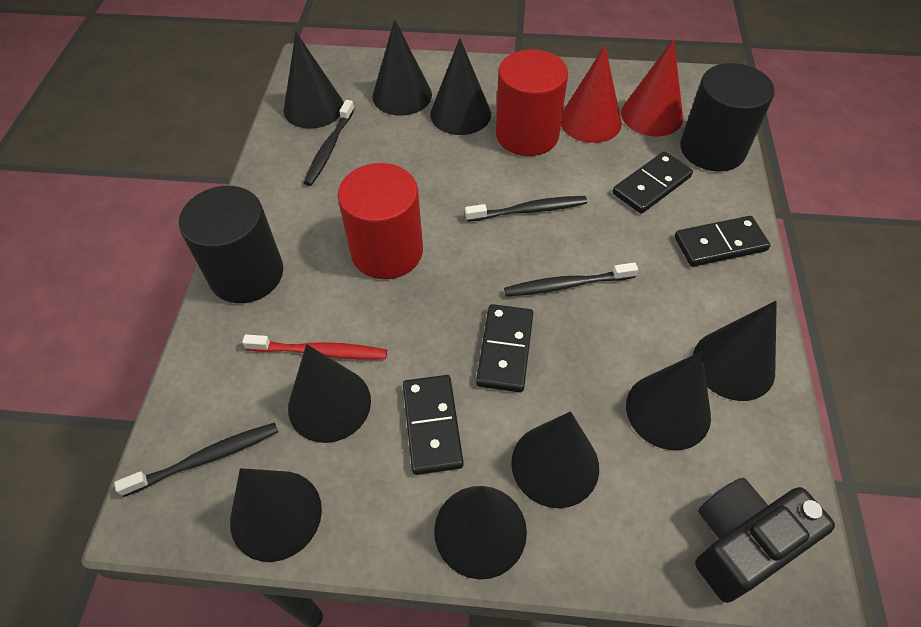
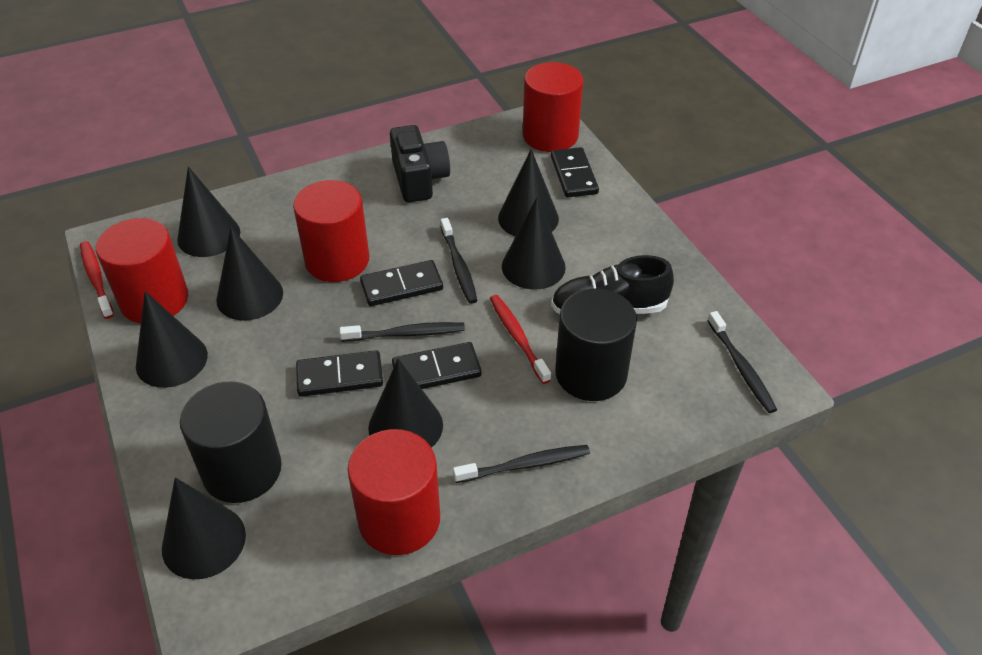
black cone: [230,468,322,562] [284,32,344,129] [288,344,371,443] [372,19,432,116] [430,38,491,135] [434,486,527,579] [511,411,599,508] [626,351,711,450] [693,301,777,401] = 9 -> [136,291,208,388] [162,477,246,579] [177,166,240,257] [216,227,283,321] [368,359,443,448] [498,149,559,237] [502,197,566,290] = 7
black shoe: none = 0 -> [551,255,674,314] = 1
red cone: [561,46,622,143] [621,39,683,136] = 2 -> none = 0
red cylinder: [338,163,423,279] [496,49,568,156] = 2 -> [96,218,188,323] [293,180,369,282] [348,429,440,555] [523,62,583,152] = 4
red toothbrush: [242,334,387,360] = 1 -> [80,241,114,319] [490,295,551,384] = 2

